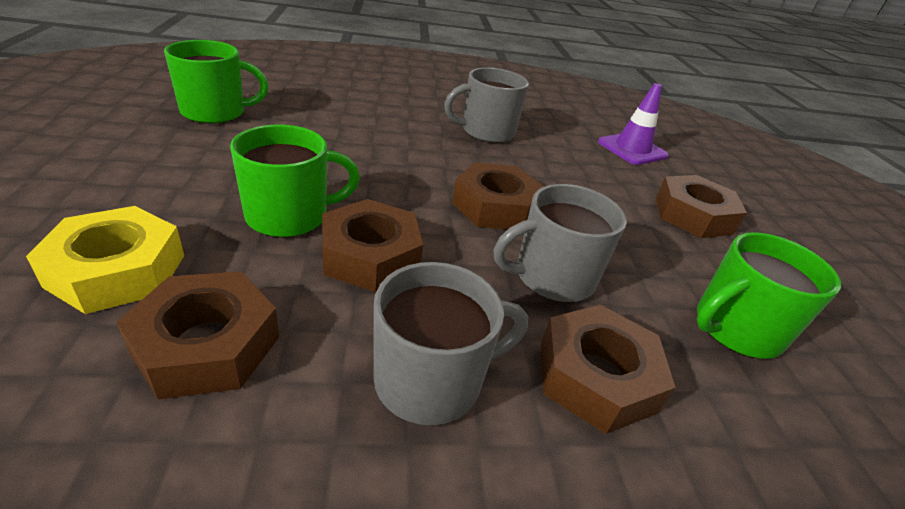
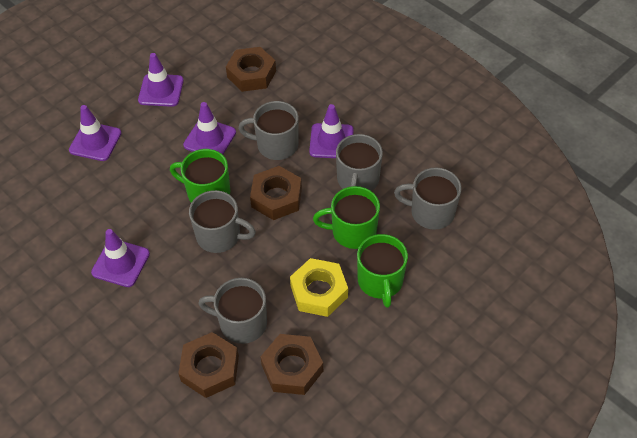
brown nut: [116,271,279,400] [322,199,423,292] [452,162,544,229] [541,305,676,434] [656,175,747,238] = 5 -> [178,332,239,398] [226,47,276,92] [250,166,302,220] [260,334,323,395] = 4
grey mug: [373,262,528,425] [444,67,529,143] [493,184,627,303] = 3 -> [189,190,256,253] [198,278,267,344] [238,101,299,160] [336,134,383,191] [394,168,461,230] = 5
purple traffic cone: [598,83,669,165] = 1 -> [69,105,121,161] [91,229,150,287] [138,53,184,107] [183,102,236,155] [309,104,354,158] = 5

